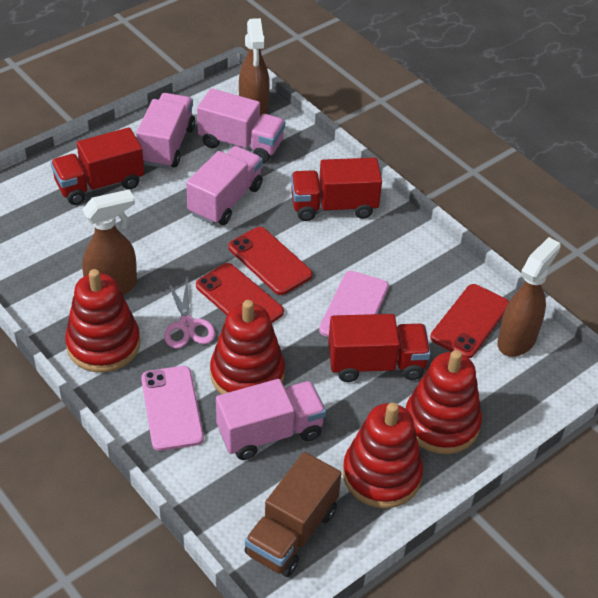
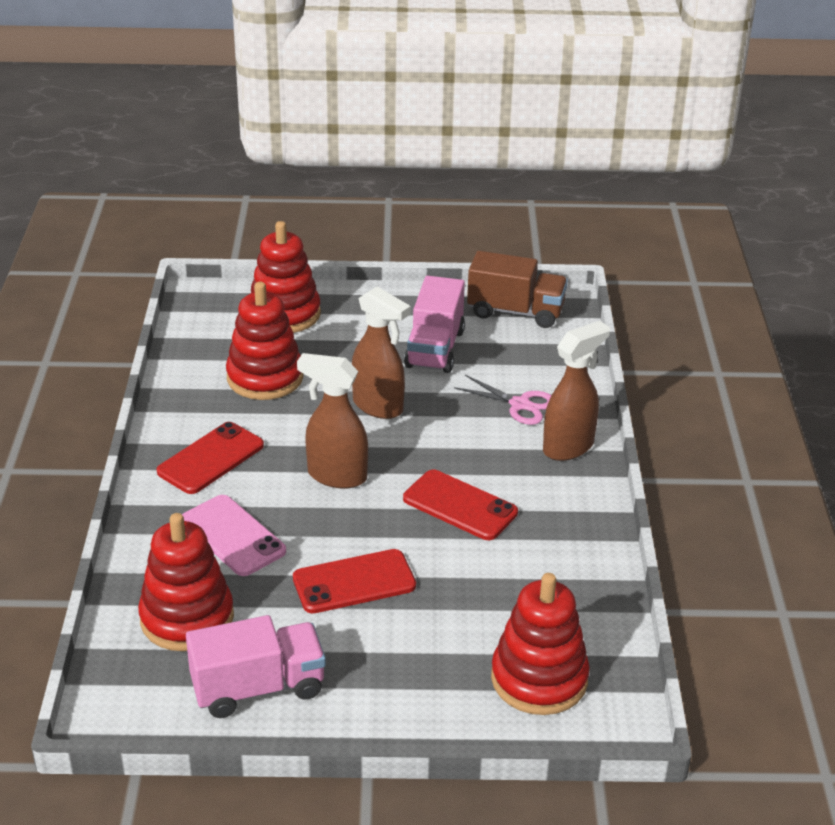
pink phone: [141,366,204,451] [319,271,389,337] = 2 -> [182,495,286,576] = 1
pink truck: [136,93,195,169] [186,146,263,225] [197,88,285,163] [216,379,326,460] = 4 -> [186,615,326,718] [404,276,465,373] = 2
red truck: [51,127,144,205] [291,158,382,221] [328,314,431,382] = 3 -> none = 0

